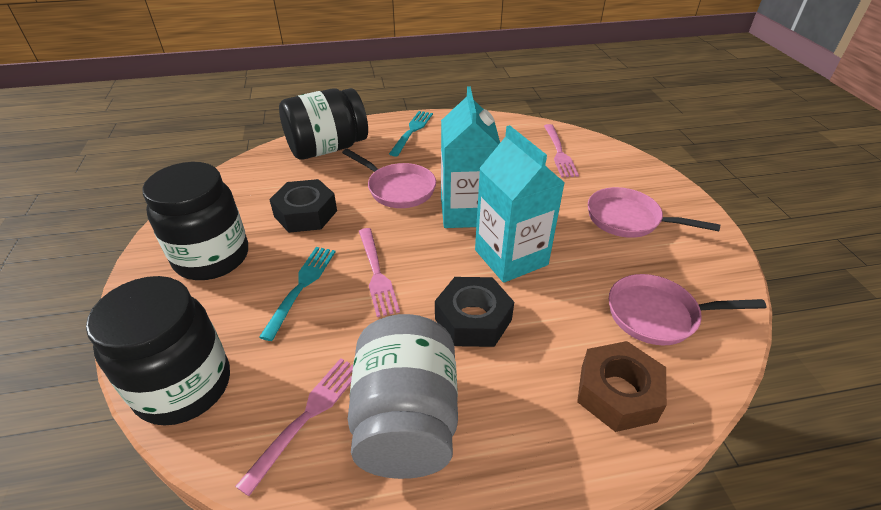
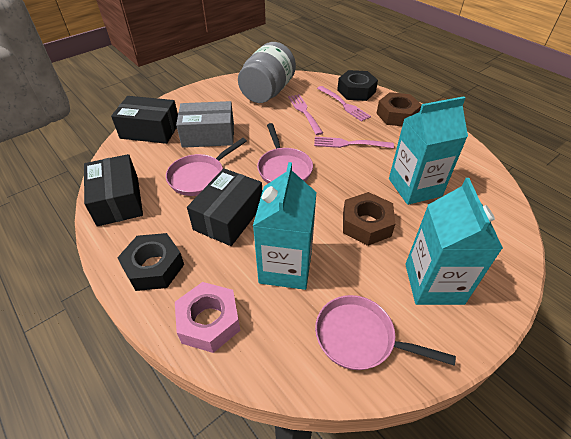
black box: none = 0 -> [84,154,143,227] [111,96,178,144] [187,168,262,246] = 3
black jar: [86,276,230,426] [142,162,248,280] [279,88,368,160] = 3 -> none = 0
brown nut: [577,341,667,432] = 1 -> [343,192,396,246] [376,92,421,126] = 2
grey box: none = 0 -> [176,101,234,148] = 1
pink nut: none = 0 -> [175,282,240,353] = 1
turquoise carton: [441,86,500,228] [475,125,565,283] = 2 -> [253,162,317,290] [389,96,468,205] [405,178,503,305] = 3
turquoise fork: [259,247,335,341] [389,111,433,157] = 2 -> none = 0

